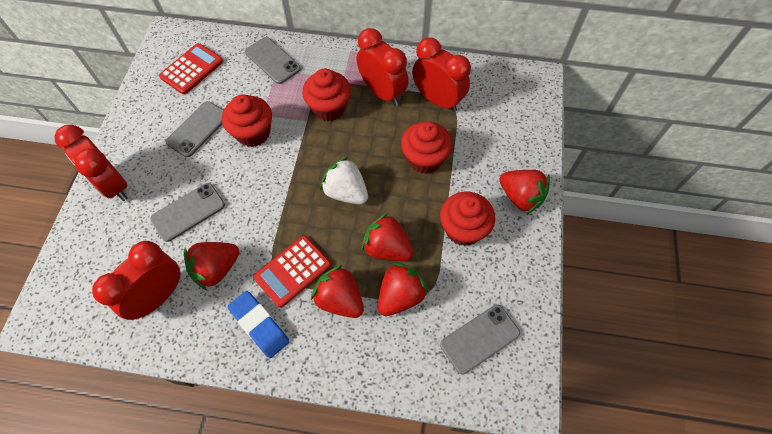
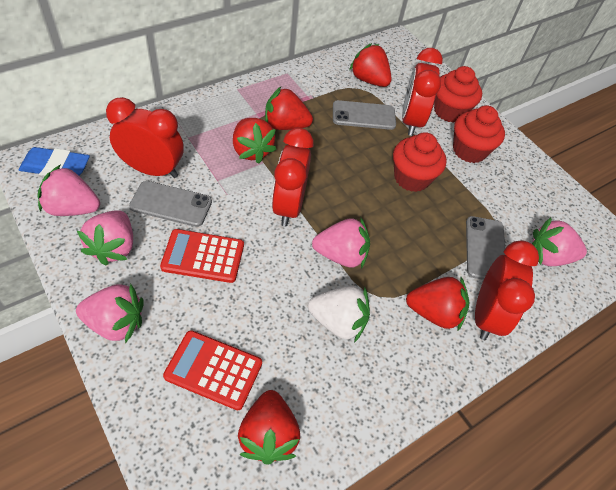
grey phone: [150,183,225,242] [165,101,224,157] [245,37,301,84] [440,304,520,375] = 4 -> [129,181,212,227] [333,100,396,130] [466,216,505,280] = 3
pink strawberry: none = 0 -> [37,164,100,216] [76,284,144,343] [77,210,133,266] [312,218,370,269] [532,217,587,266] = 5
red cupcake: [222,94,272,147] [302,69,351,121] [401,121,452,174] [440,192,495,246] = 4 -> [393,132,446,192] [434,66,482,123] [453,105,505,163] = 3

